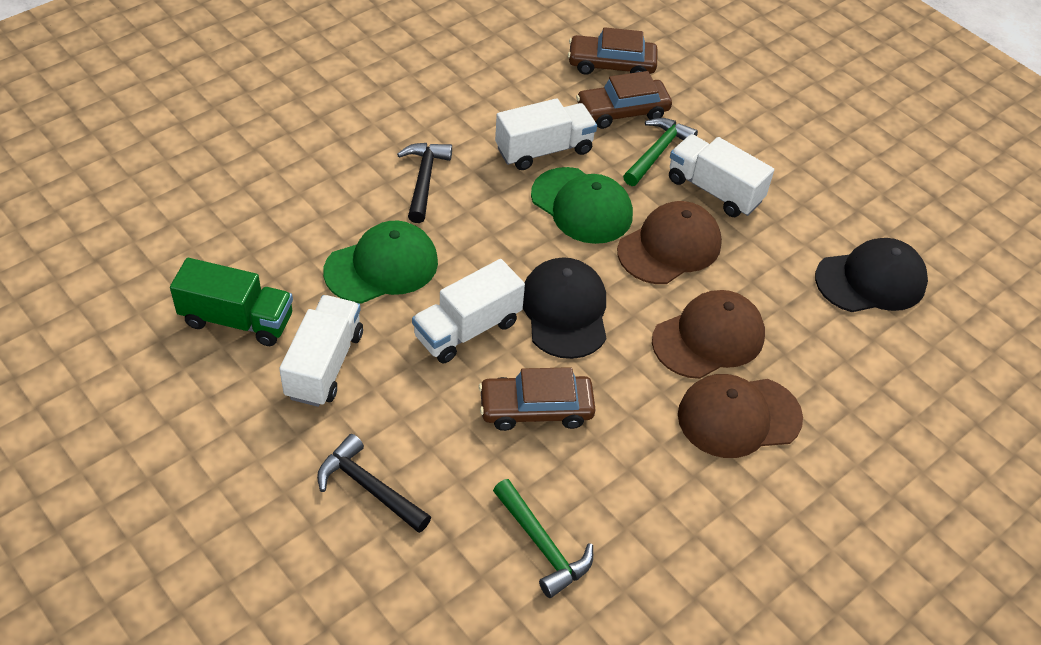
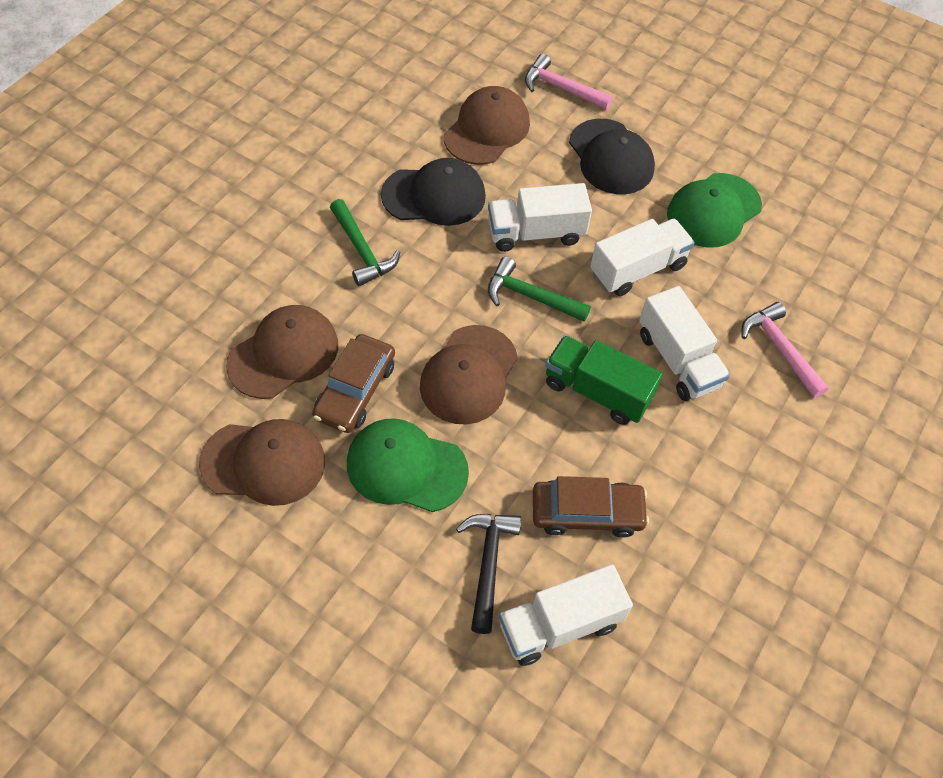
black hammer: [317,434,431,533] [397,143,452,223] = 2 -> [456,514,521,634] = 1
brown cap: [617,201,722,284] [652,290,765,379] [678,374,803,458] = 3 -> [199,419,325,506] [226,305,338,399] [420,325,518,425] [444,86,530,165] = 4
brown car: [479,367,596,431] [568,27,658,75] [576,71,672,129] = 3 -> [312,334,395,433] [533,476,649,538] = 2
pink hammer: none = 0 -> [525,54,613,110] [742,302,829,398] = 2

